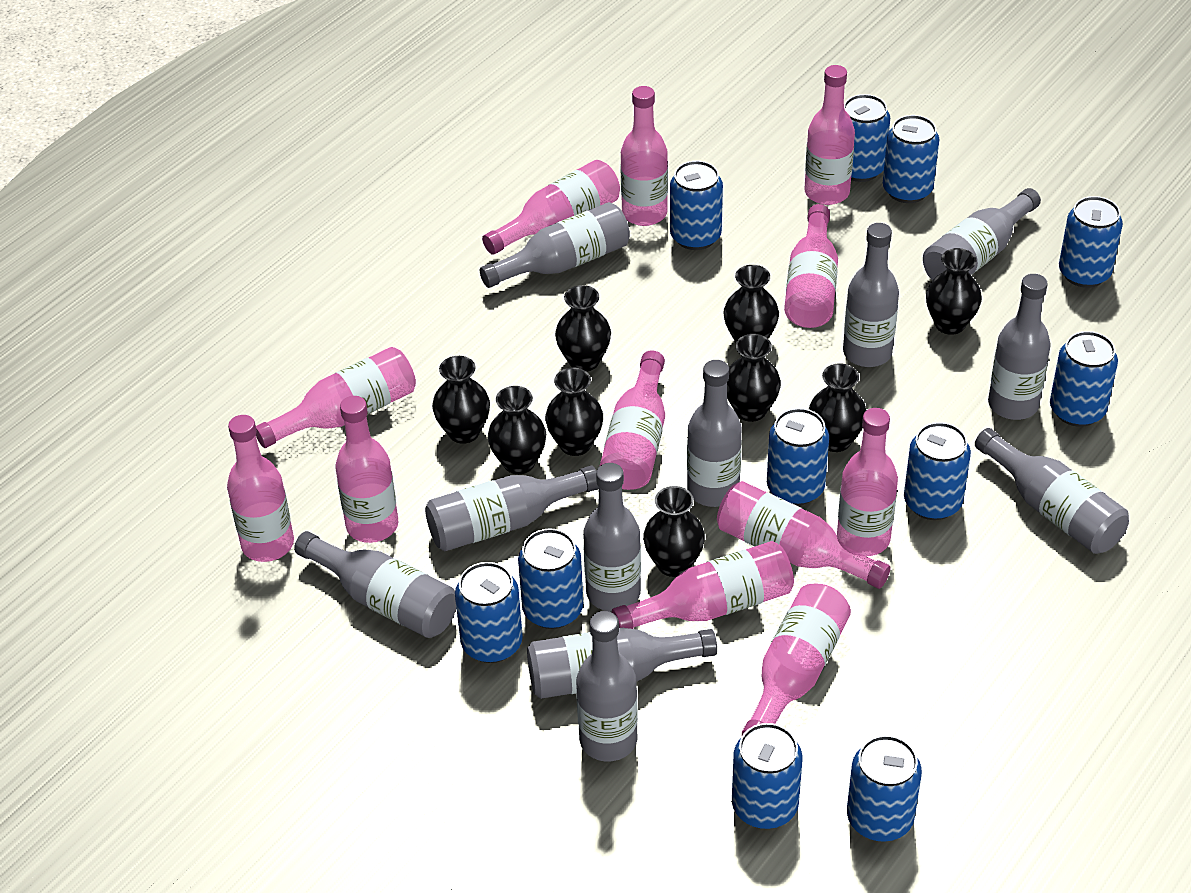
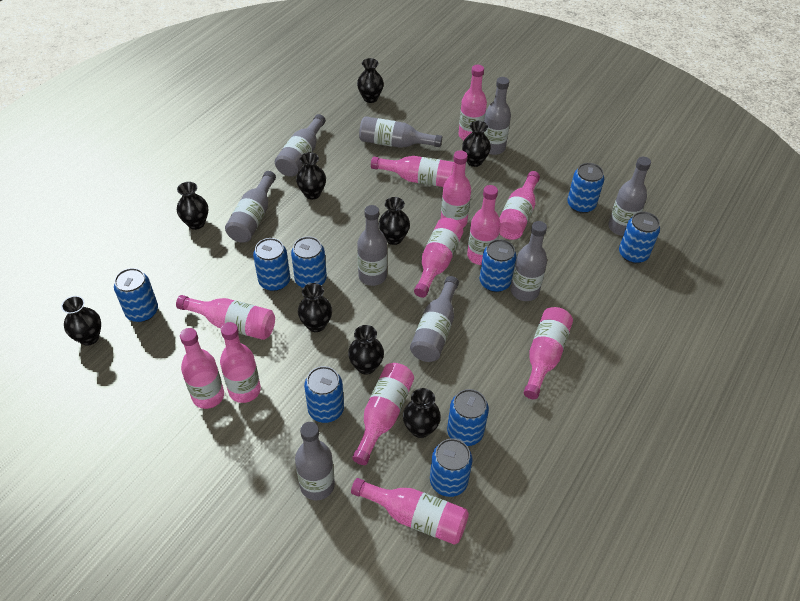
blue can: [455,562,523,663] [518,528,583,629] [670,161,723,250] [732,723,802,829] [767,408,829,506] [844,94,890,182] [847,735,922,842] [883,115,939,203] [904,422,971,520] [1050,331,1118,427] [1059,196,1123,288] = 11 -> [114,268,158,322] [253,238,290,291] [291,236,327,288] [304,366,344,423] [430,438,473,497] [447,389,489,446] [479,239,517,292] [567,163,604,213] [619,212,660,264] = 9
grey bottle: [294,531,456,638] [425,465,599,551] [480,202,630,288] [527,628,717,699] [576,611,638,762] [583,463,641,611] [687,360,742,507] [843,223,899,367] [923,188,1041,280] [975,428,1129,554] [988,274,1051,420] = 11 -> [225,171,276,243] [275,114,326,177] [295,422,335,500] [357,205,388,286] [359,116,442,148] [410,276,459,362] [484,77,511,155] [511,221,547,301] [608,157,651,236] = 9

